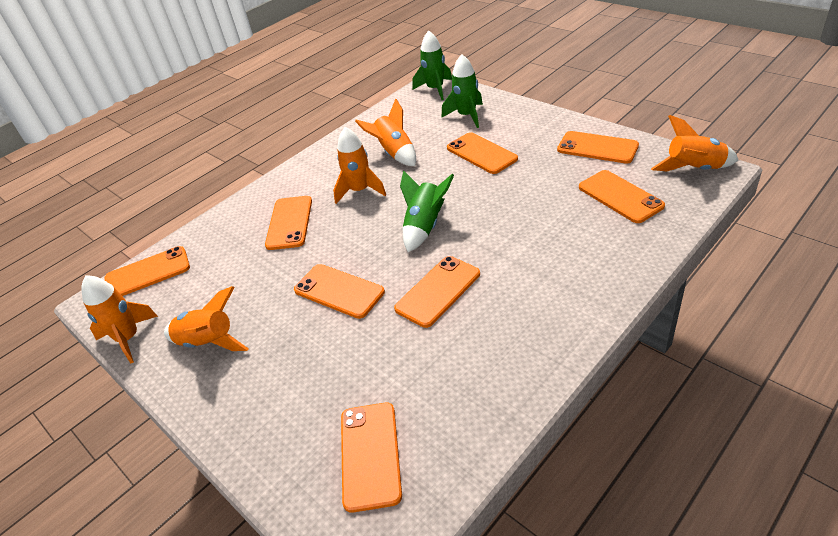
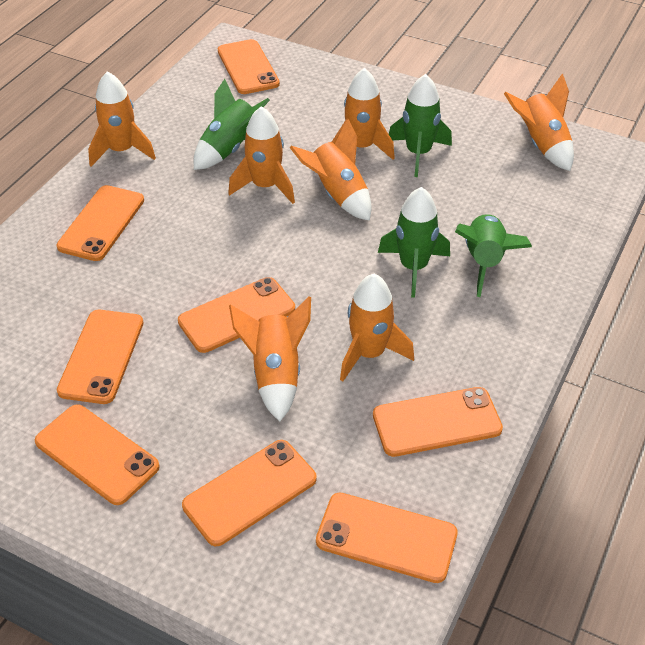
green rocket: [400,170,454,252] [412,30,452,100] [442,54,483,128] = 3 -> [194,79,270,170] [378,187,450,298] [389,74,452,177] [455,214,532,297] = 4
orange rocket: [81,275,158,363] [164,286,249,351] [333,127,386,204] [355,99,416,166] [651,115,738,171] = 5 -> [88,71,156,166] [228,106,295,204] [229,297,311,421] [290,119,372,221] [332,68,395,160] [340,274,414,381] [504,73,574,171] = 7

